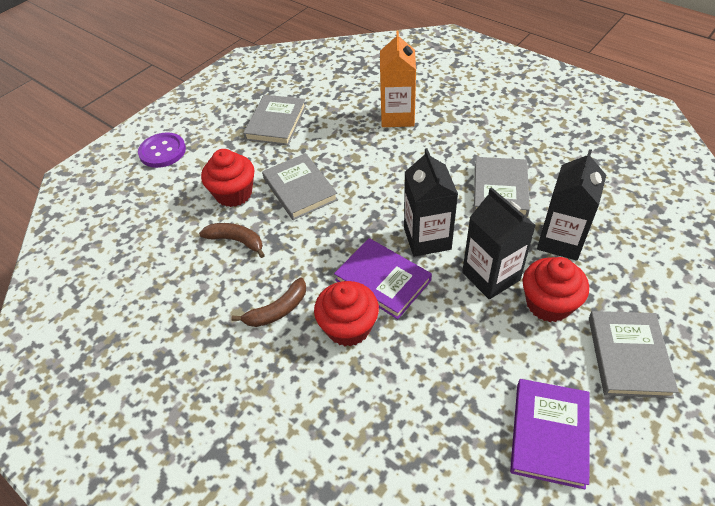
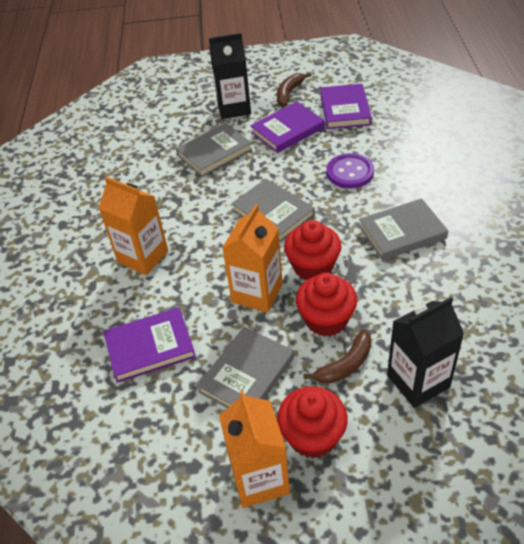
black carton: [404,148,458,257] [462,187,536,299] [537,149,606,261] = 3 -> [209,33,251,119] [387,297,464,408] = 2
orange carton: [380,30,416,127] = 1 -> [99,177,168,275] [219,391,290,508] [222,204,283,313] = 3
purple book: [334,238,432,319] [510,379,589,489] = 2 -> [104,307,196,383] [250,102,325,153] [321,84,372,129] = 3

